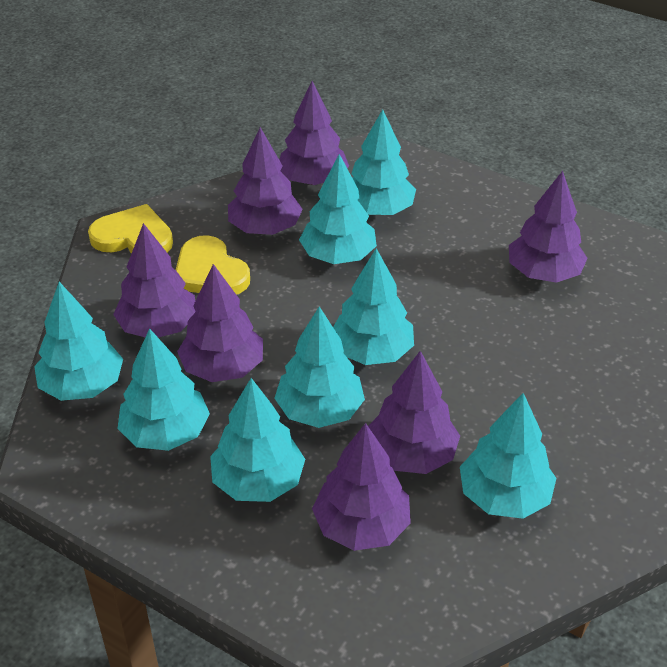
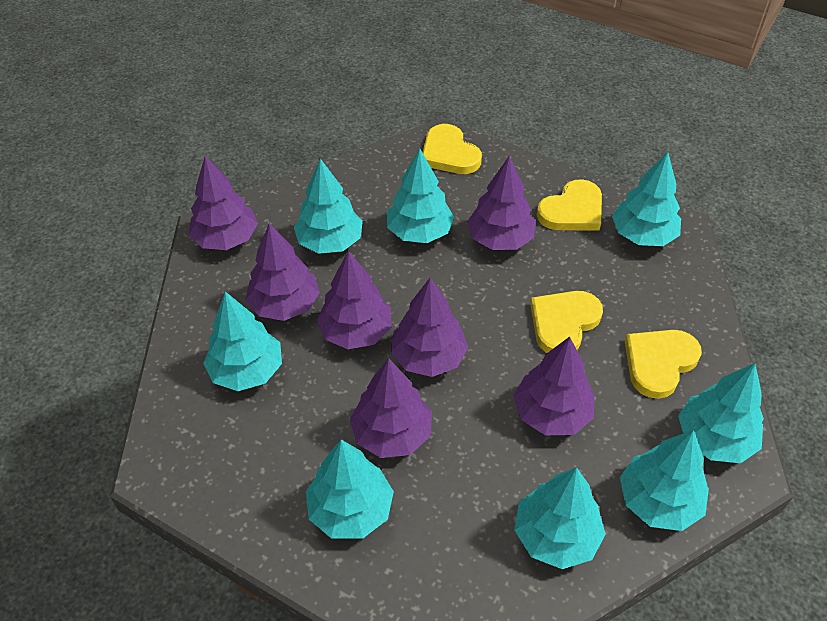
yellow heart: [88,204,173,254] [176,235,250,295] = 2 -> [422,124,482,174] [530,291,603,353] [537,179,602,230] [625,330,702,399] = 4

